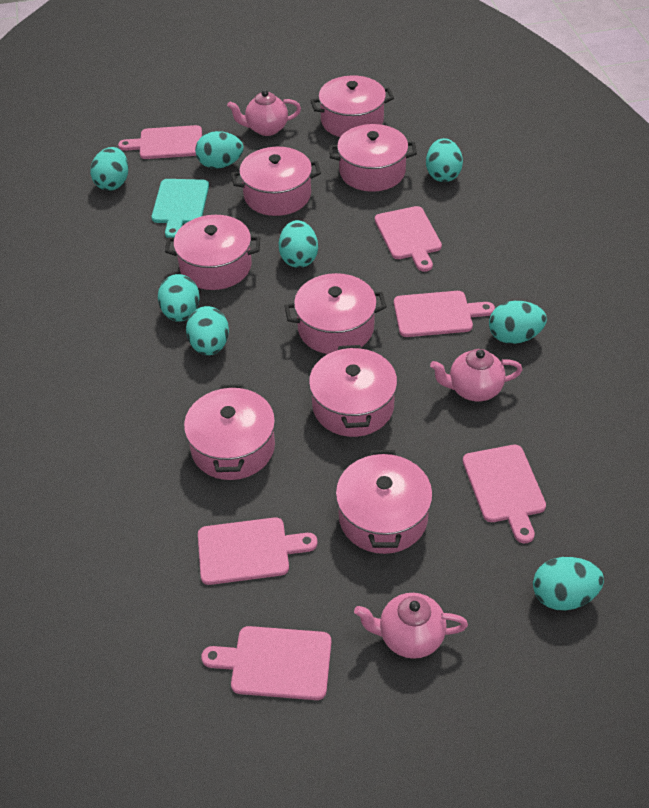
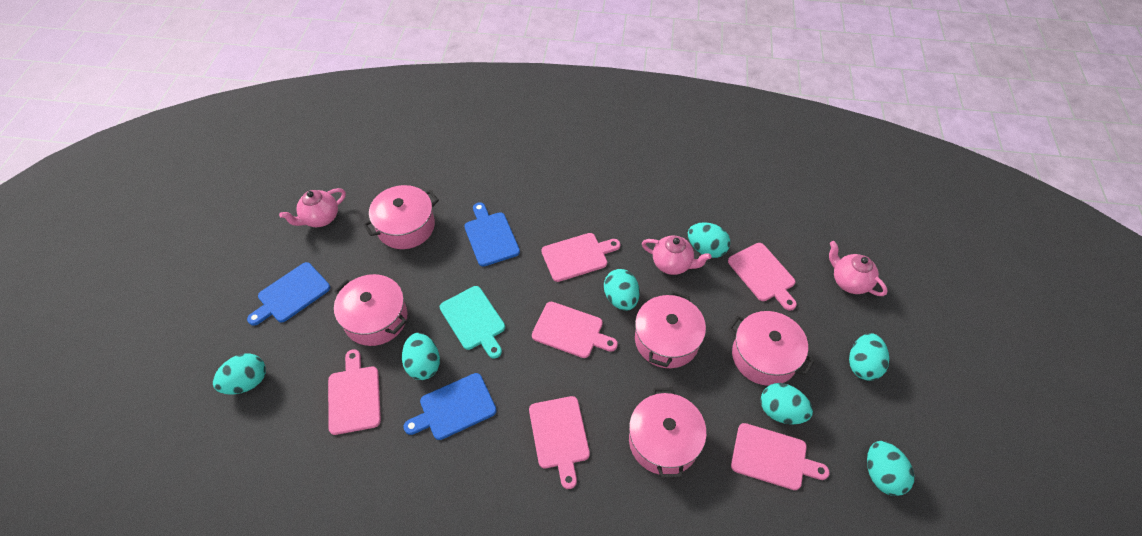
blue cutting board: none = 0 -> [247,262,330,326] [403,373,497,440] [464,202,520,267] = 3
pink pot: [165,215,260,290] [184,384,275,480] [231,147,321,216] [285,273,387,354] [309,345,397,437] [310,76,394,137] [329,124,417,192] [336,450,433,554] = 8 -> [334,274,407,346] [363,185,439,249] [629,388,707,478] [635,291,706,368] [728,311,815,386] = 5
turquoise egg: [90,147,129,191] [158,274,199,322] [186,306,229,355] [195,131,243,169] [279,220,318,268] [426,138,463,182] [489,301,547,344] [533,557,604,611] = 8 -> [213,353,266,394] [402,333,440,380] [604,269,640,311] [688,222,730,258] [761,383,813,424] [849,333,889,381] [867,441,914,496] = 7

